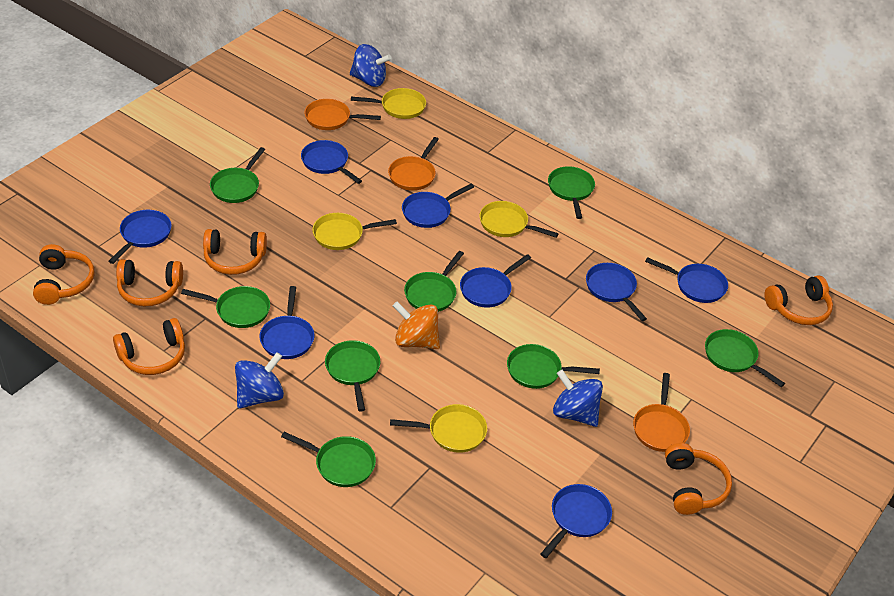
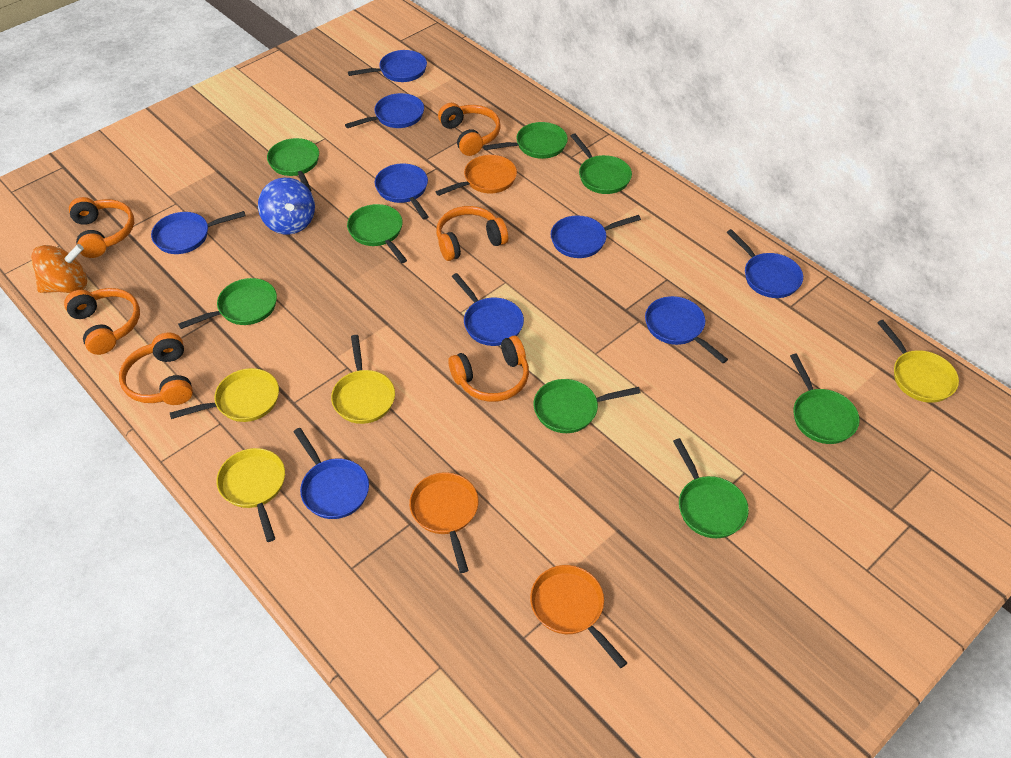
blue pan: [108,210,172,264] [259,286,314,359] [301,140,362,184] [402,183,474,228] [460,254,531,308] [541,484,612,558] [586,263,647,321] [645,257,728,303] = 8 -> [151,211,245,254] [294,428,369,519] [345,93,424,128] [348,50,427,82] [375,163,429,220] [452,273,524,346] [550,215,641,258] [645,296,728,363] [727,229,803,298] = 9
blue spinning top: [235,352,284,409] [350,44,392,87] [553,369,603,427] = 3 -> [258,178,315,235] = 1

